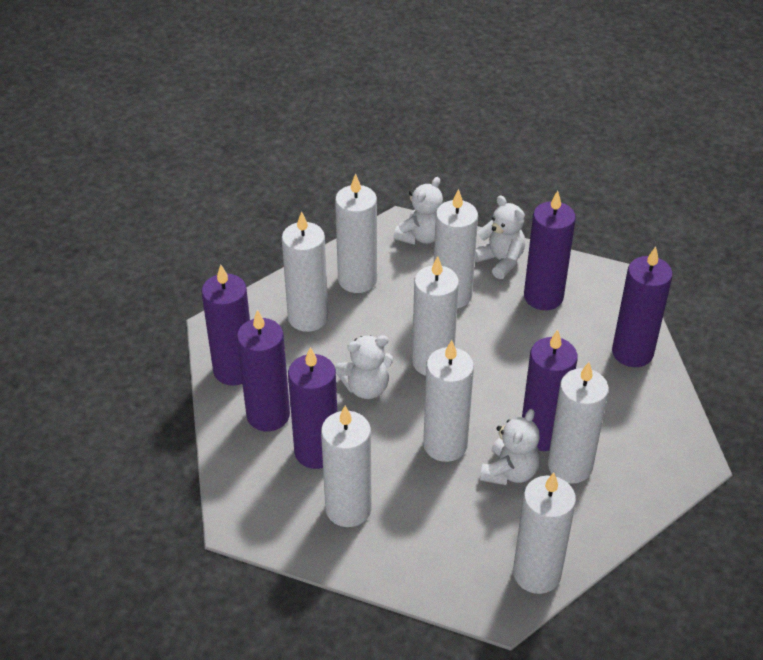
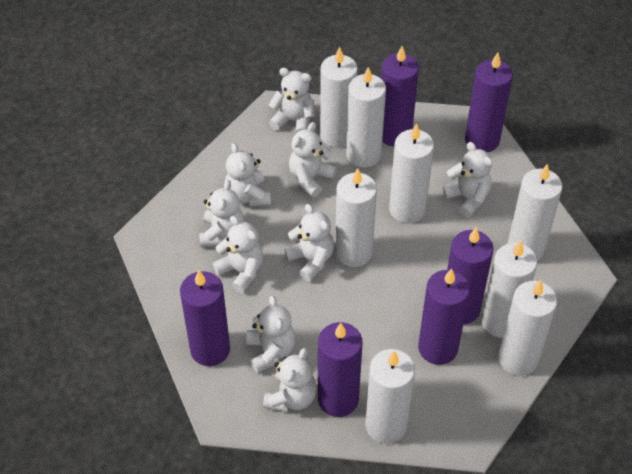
white teddy bear: [335,335,393,399] [394,177,443,245] [475,195,525,279] [480,409,540,485] = 4 -> [199,180,244,247] [213,216,263,293] [225,143,271,207] [246,296,295,373] [263,348,317,412] [269,68,315,133] [284,204,334,281] [289,122,337,197] [441,142,493,218] = 9

